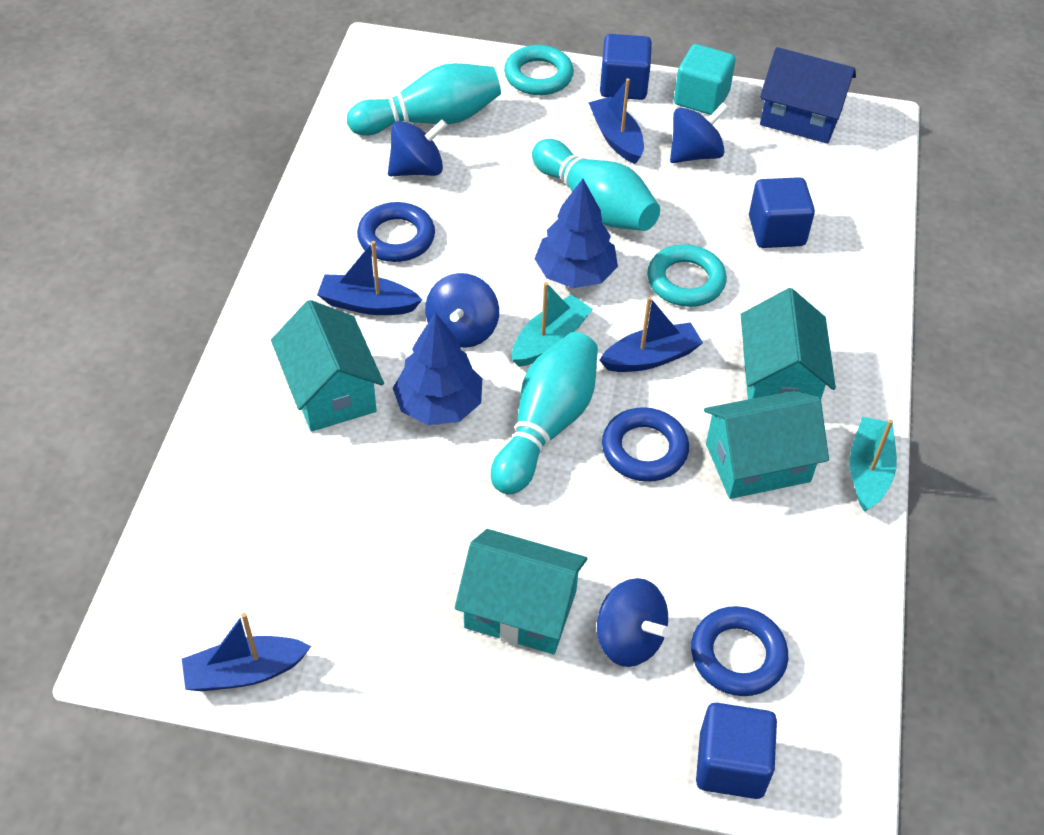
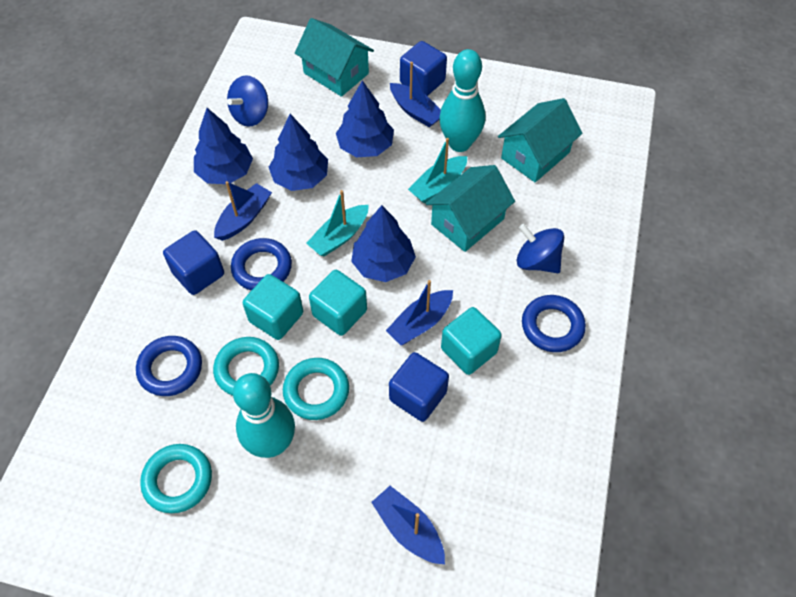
blue house: [760,47,856,144] = 1 -> none = 0
blue spinning top: [388,119,447,176] [425,273,499,348] [597,578,671,667] [670,103,728,163] = 4 -> [227,75,268,127] [517,224,564,273] = 2
blue tree: [393,313,482,425] [535,179,618,288] = 2 -> [194,108,253,184] [269,114,328,191] [336,80,394,157] [351,205,416,282] = 4
turquoise bowling pin: [347,63,501,136] [491,332,598,495] [532,139,660,231] = 3 -> [233,373,295,458] [439,49,485,152] = 2
turquoise cube: [674,44,736,115] = 1 -> [243,274,303,340] [309,270,367,336] [441,307,502,375] = 3
turquoise house: [271,300,384,432] [455,529,587,654] [704,390,829,499] [741,288,836,399] = 4 -> [295,18,374,97] [425,165,515,252] [498,98,583,182] = 3
turquoise ring: [504,45,574,95] [647,244,727,307] = 2 -> [140,444,212,513] [213,337,279,396] [283,358,349,420] = 3

